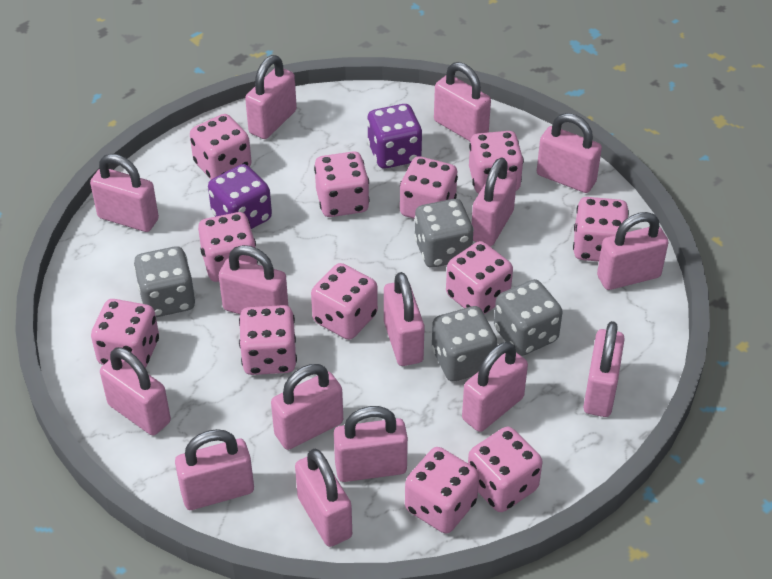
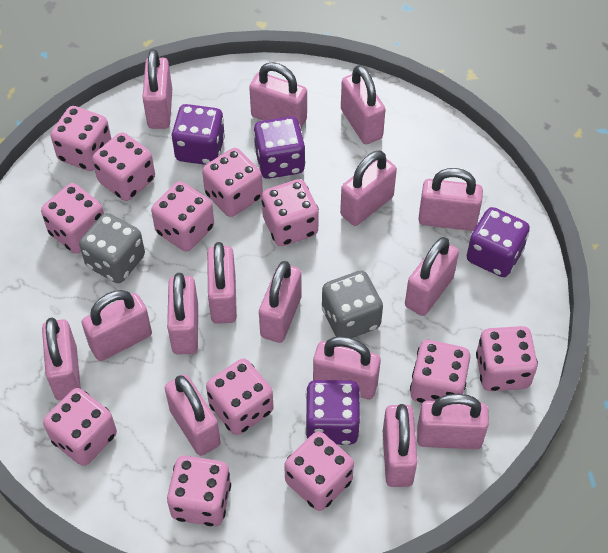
grey dice: [134,246,196,317] [414,199,474,268] [432,306,497,382] [494,279,563,356] = 4 -> [79,213,145,283] [322,271,383,338] = 2
purple dice: [208,164,272,229] [367,104,422,169] = 2 -> [171,104,225,165] [253,116,306,179] [305,380,361,445] [467,207,530,277] = 4

